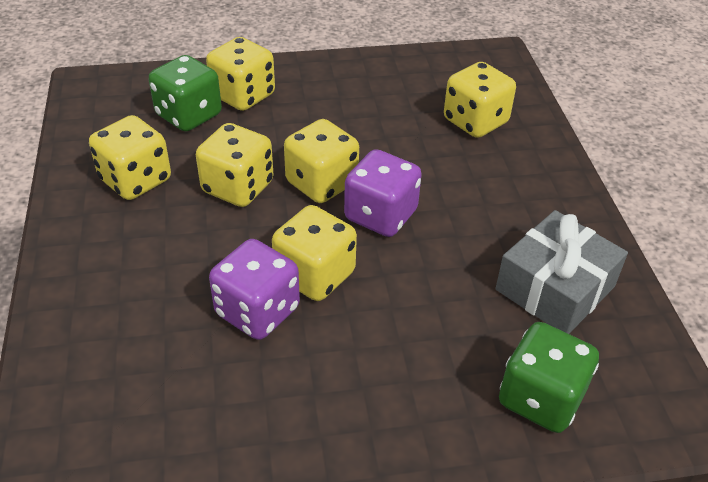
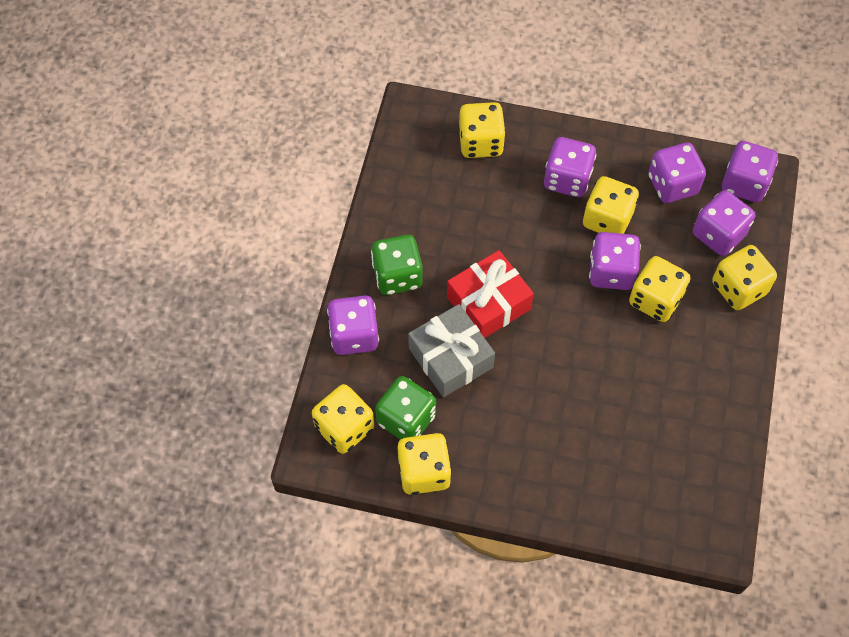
purple dice: [209,239,300,340] [344,149,422,237] = 2 -> [327,295,379,355] [544,137,596,197] [589,232,641,290] [648,142,706,203] [693,190,755,256] [722,141,778,202] = 6
red gift: none = 0 -> [447,250,534,338] = 1

